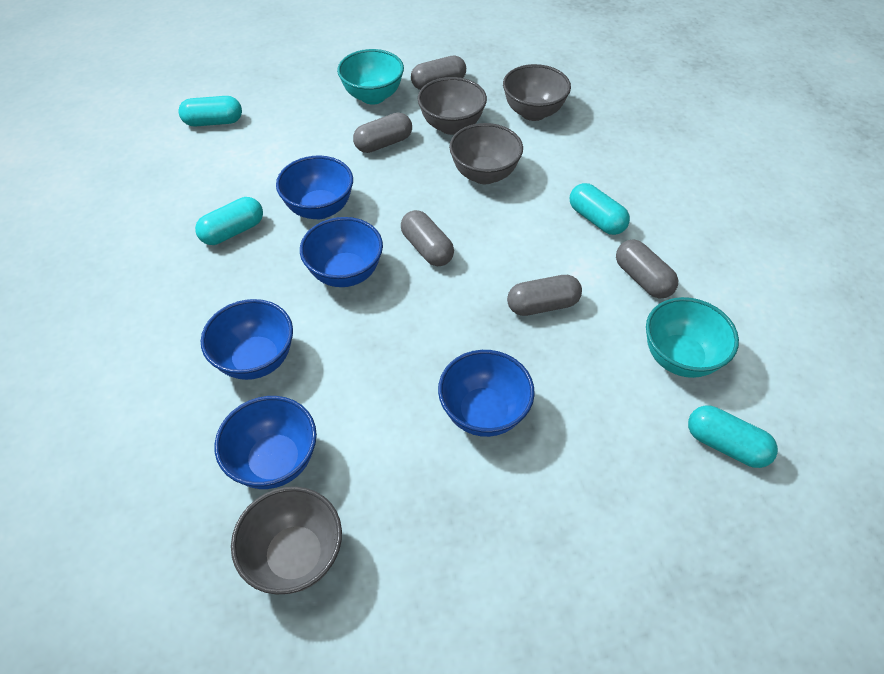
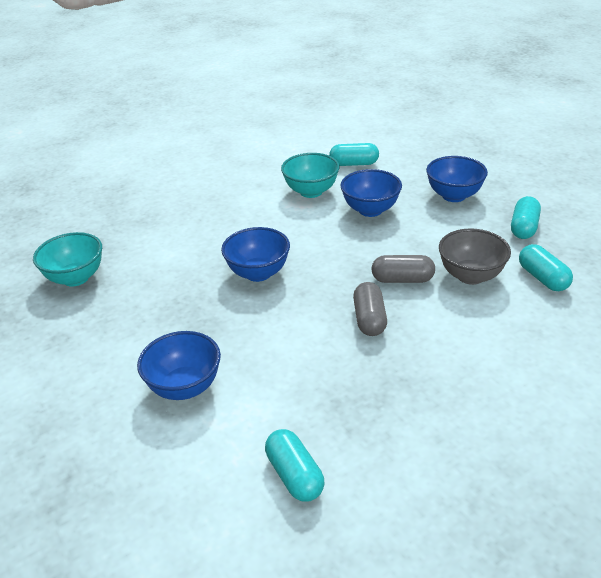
blue bowl: [201,299,293,380] [215,396,317,489] [276,155,353,219] [300,217,383,287] [438,350,535,437] = 5 -> [137,331,221,400] [221,227,290,282] [341,169,402,217] [426,156,488,202] = 4
grey bowl: [231,486,342,594] [418,77,487,135] [449,123,523,184] [503,64,571,121] = 4 -> [439,229,511,285] = 1
grey capsule: [353,112,412,153] [401,210,454,266] [411,56,466,90] [507,275,582,316] [616,239,678,299] = 5 -> [353,282,387,336] [371,255,435,283] = 2

